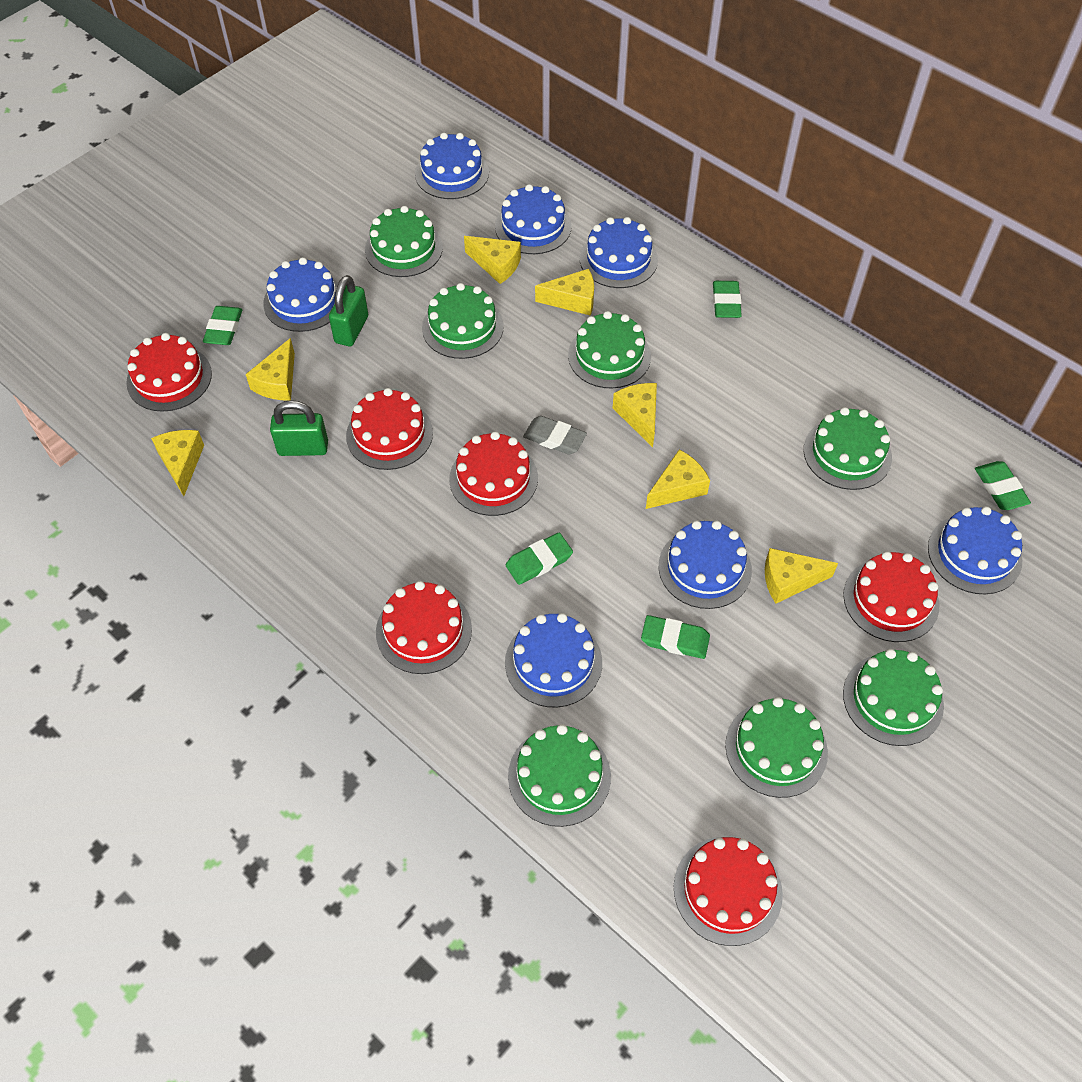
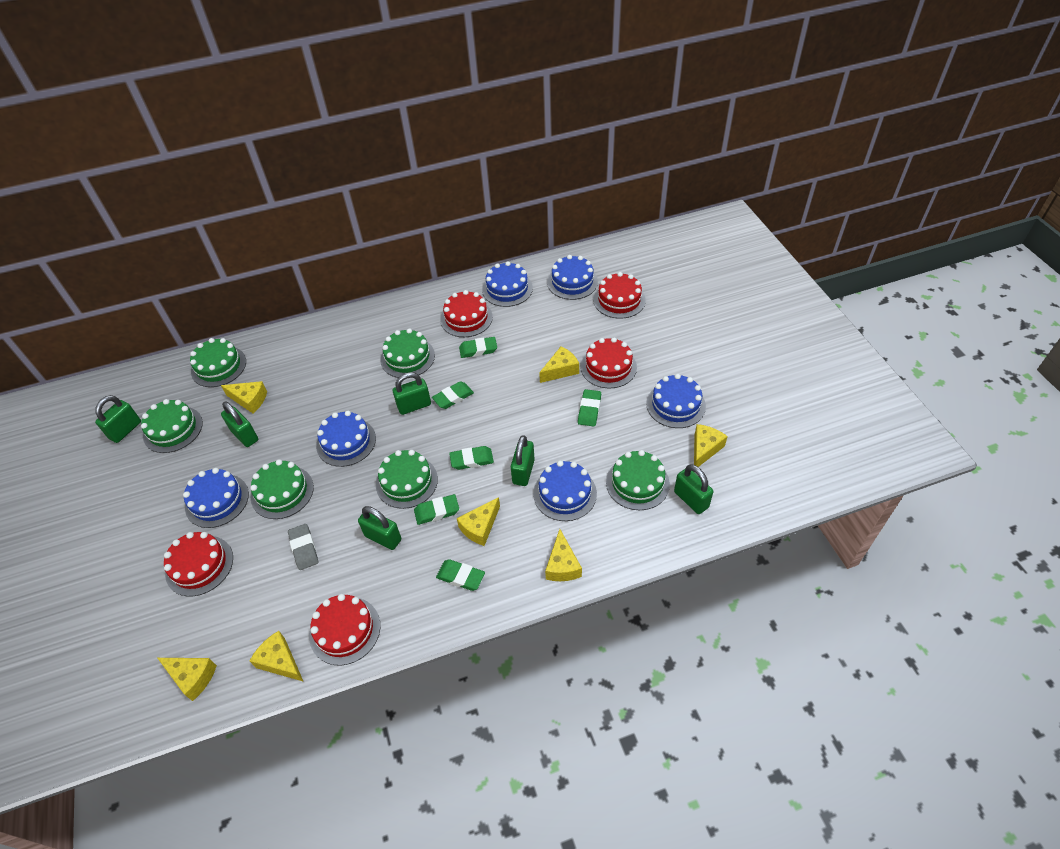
blue cake: [263,257,338,332] [415,133,489,199] [495,184,572,254] [505,613,602,708] [580,217,658,288] [659,520,752,609] [928,506,1022,594] = 7 -> [183,468,249,528] [316,411,376,467] [482,261,533,307] [533,460,597,521] [547,255,598,300] [646,374,706,428] = 6
green cake: [365,206,443,277] [422,283,504,359] [508,724,611,827] [568,311,651,388] [725,697,828,798] [803,407,892,490] [843,649,944,746] = 7 -> [141,399,203,453] [190,338,246,387] [250,459,314,519] [376,450,438,509] [380,328,435,378] [606,450,670,510] = 6
green eraser: [203,306,243,345] [506,533,573,585] [641,615,710,659] [713,281,742,318] [975,461,1031,510] = 5 -> [414,494,459,525] [432,381,474,409] [436,559,485,591] [449,446,494,470] [459,337,497,358] [578,389,601,426] = 6
green padlock: [270,400,328,456] [329,275,368,346] = 2 -> [95,395,141,443] [221,401,258,447] [358,506,401,550] [393,372,431,415] [511,435,535,486] [674,464,713,514] = 6
red cake: [126,333,212,412] [346,388,433,470] [376,581,472,674] [449,431,538,516] [674,837,783,946] [843,551,939,642] = 6 -> [164,532,233,597] [309,594,380,665] [440,290,493,337] [581,337,637,388] [593,272,646,319] = 5

